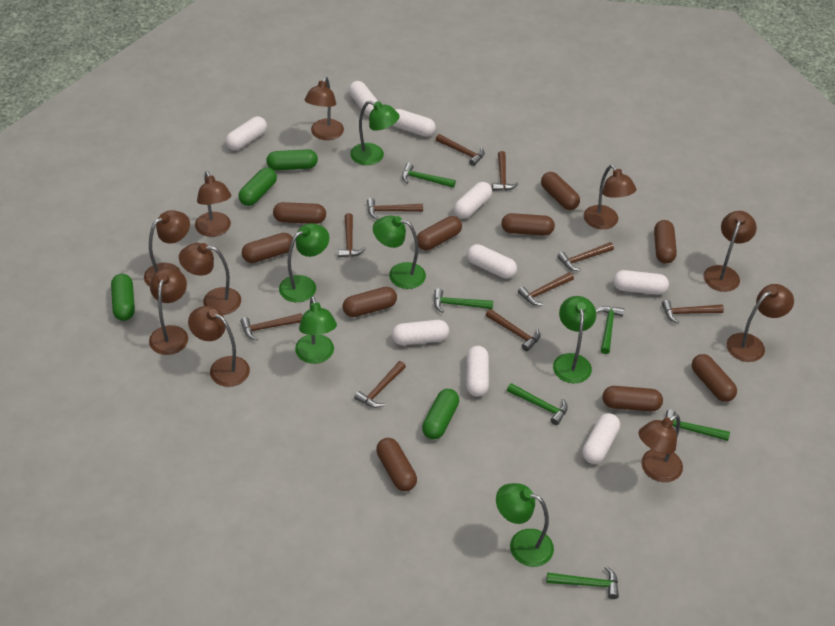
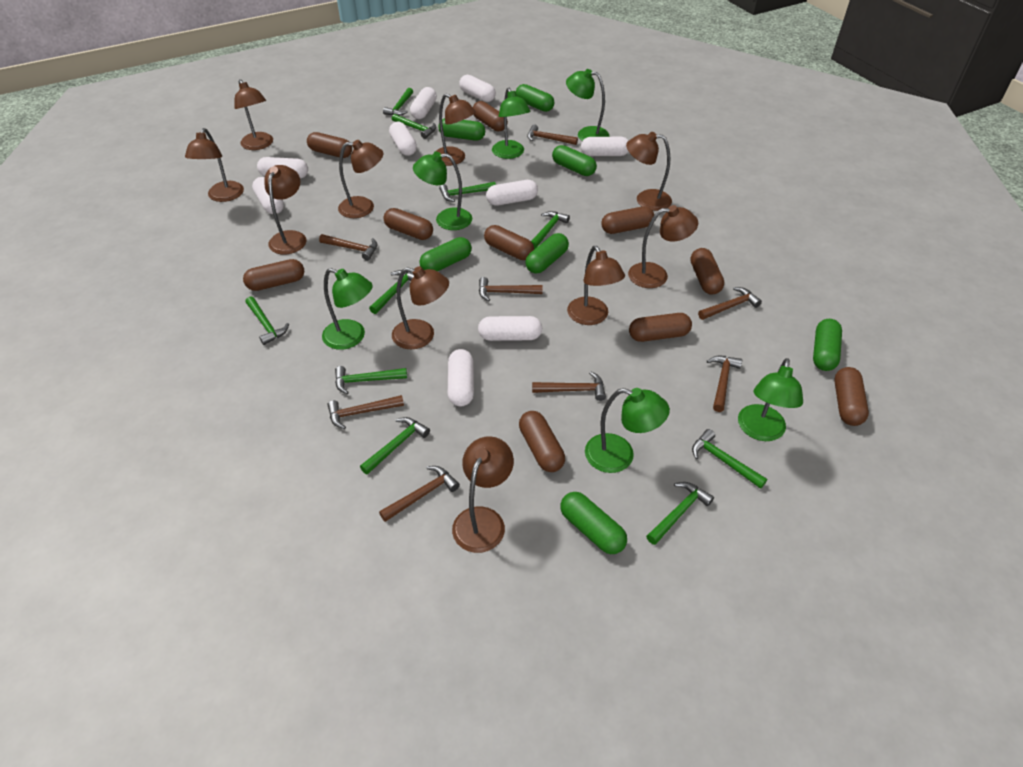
brown hammer: [240,313,303,340] [338,213,365,257] [354,361,406,408] [367,198,423,220] [436,134,485,166] [486,309,540,351] [492,151,518,191] [518,272,574,306] [557,242,614,271] [662,300,724,324] = 10 -> [319,234,378,261] [327,395,404,429] [379,466,460,522] [479,277,543,301] [527,125,578,145] [532,371,606,401] [698,287,762,320] [707,356,742,412] = 8
green capsule: [111,274,135,321] [238,167,277,206] [266,149,318,171] [422,389,459,439] = 4 -> [419,237,472,271] [438,118,485,141] [516,84,554,112] [525,233,569,273] [552,145,597,176] [560,492,627,554] [813,319,842,371] = 7
green hammer: [402,163,456,188] [434,288,493,313] [507,383,568,425] [546,566,619,599] [596,306,624,354] [666,409,730,441] = 6 -> [245,297,289,345] [335,366,407,394] [360,417,430,475] [369,270,414,314] [383,88,413,116] [392,114,437,139] [439,182,496,202] [531,211,570,249] [646,482,714,545] [692,429,767,489] = 10

